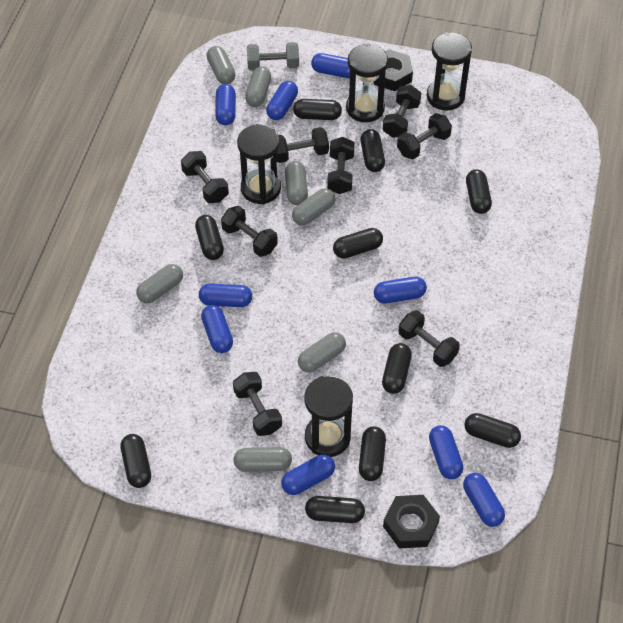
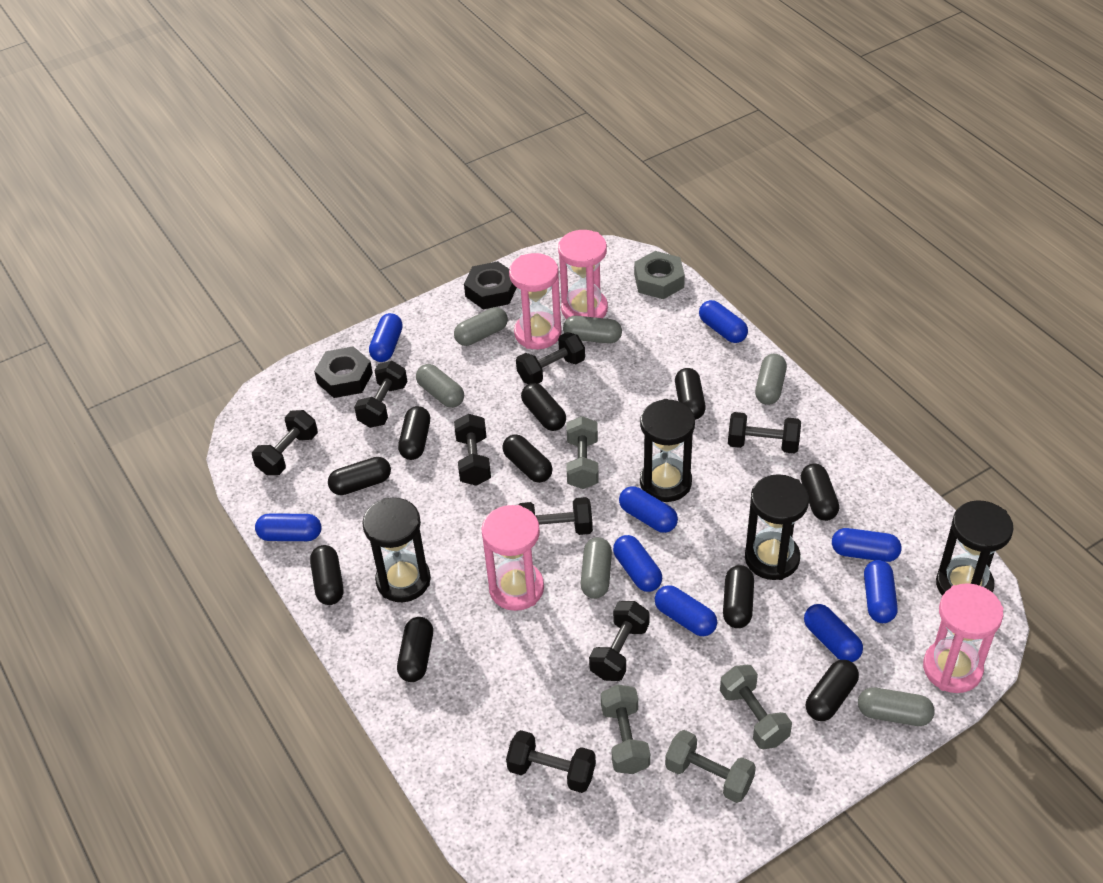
grey capsule: [136,264,183,303] [207,46,235,84] [233,447,292,472] [245,67,271,107] [285,161,308,205] [292,188,335,226] [298,332,346,373] = 7 -> [416,364,464,408] [454,307,508,346] [563,316,622,343] [581,537,612,599] [755,354,787,405] [858,687,935,726] = 6
grey dumbbell: [247,42,299,71] = 1 -> [567,416,599,489] [601,685,650,774] [665,730,756,803] [720,665,792,749] = 4
grey nut: none = 0 -> [634,251,685,299] = 1
pink hourglass: none = 0 -> [482,505,544,611] [509,253,562,349] [558,230,608,319] [923,583,1003,693] = 4

